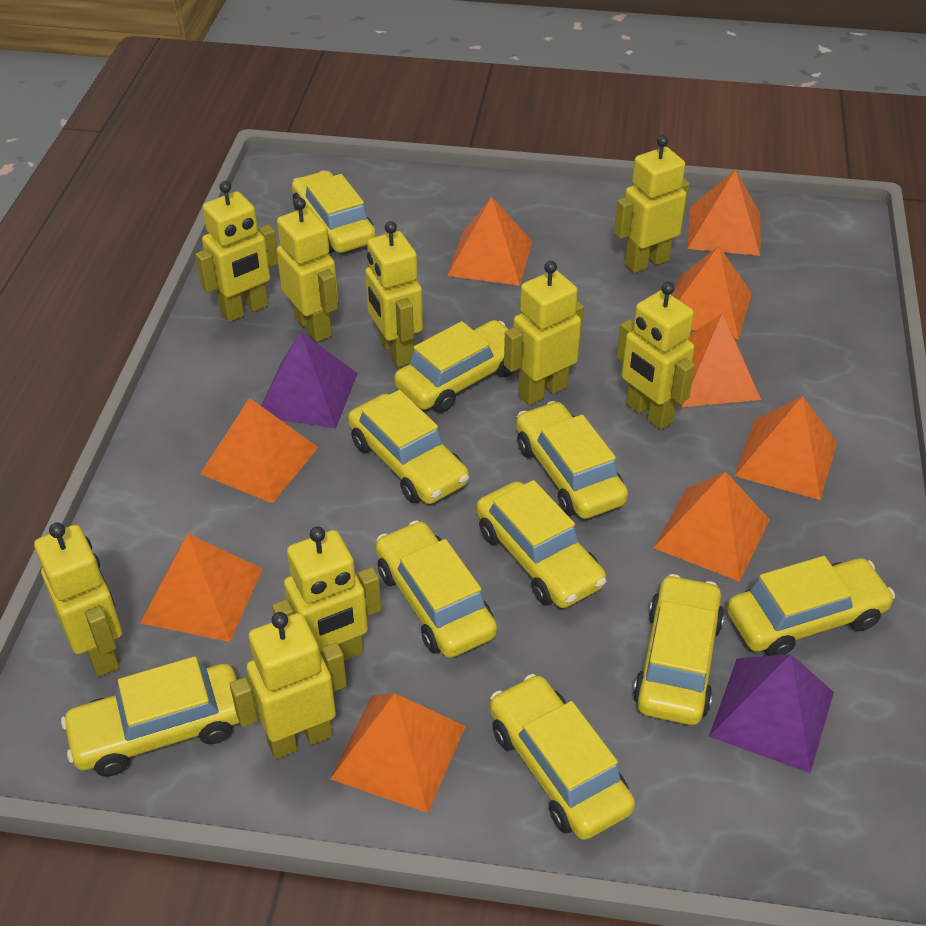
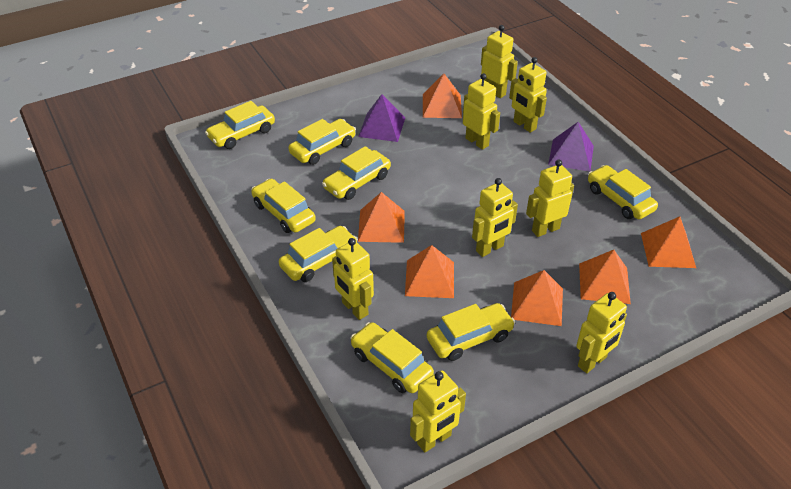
orange pyramid: [140,534,263,642] [200,398,319,503] [330,693,466,813] [447,197,533,286] [654,471,770,582] [672,246,752,340] [680,313,761,407] [687,169,760,256] [735,396,837,500] = 9 -> [358,192,405,243] [405,245,454,298] [423,73,462,118] [511,270,563,326] [579,250,631,304] [641,216,696,268] = 6
yellow car: [61,656,240,777] [292,171,376,253] [348,390,469,504] [376,520,497,658] [394,320,514,413] [476,480,606,608] [490,674,635,840] [516,401,628,519] [633,574,724,725] [727,556,895,656] = 10 -> [205,101,275,149] [251,179,316,233] [279,226,358,282] [288,119,356,165] [322,146,391,200] [350,322,434,393] [427,303,515,361] [588,165,658,219] = 8
yellow robot: [34,523,122,677] [195,181,278,322] [230,612,347,759] [272,526,381,661] [277,198,338,342] [365,221,423,367] [504,261,584,405] [614,135,689,273] [617,282,695,429] = 9 -> [332,238,374,320] [410,370,466,452] [463,73,500,150] [472,178,518,257] [481,25,518,98] [509,57,547,133] [526,159,574,237] [576,292,627,373] = 8

